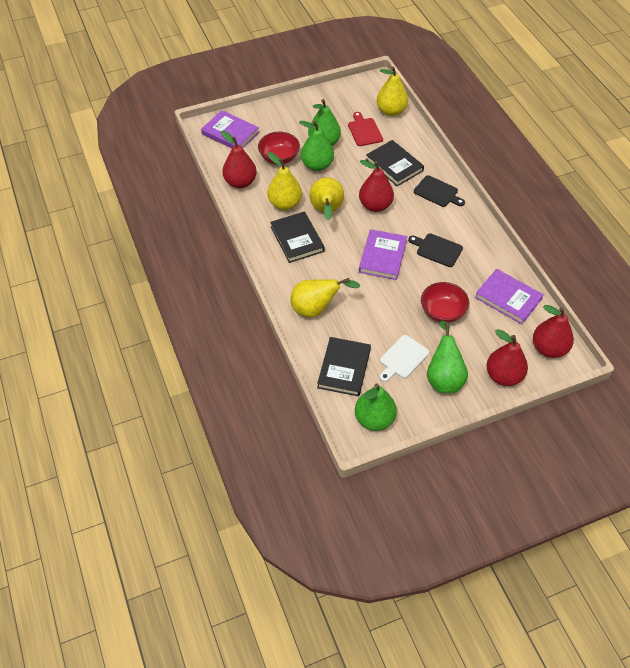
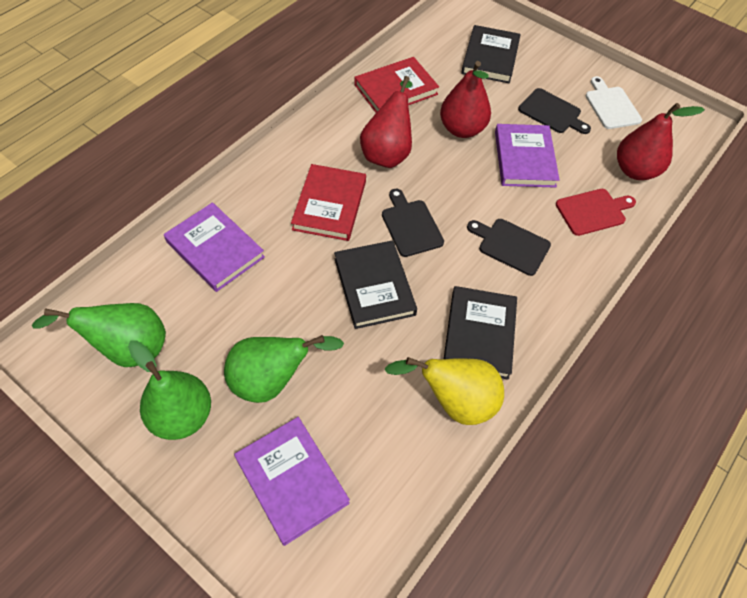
black cutting board: [408,233,463,267] [414,175,465,207] = 2 -> [382,189,444,257] [467,219,551,276] [518,88,591,134] = 3
green pear: [299,121,334,171] [308,99,341,146] [355,383,397,431] [427,320,468,393] = 4 -> [32,303,166,367] [128,340,211,440] [224,335,344,403] = 3
red book: none = 0 -> [291,164,366,241] [354,57,439,113] = 2
red bowl: [258,132,300,165] [421,282,469,323] = 2 -> none = 0
red pear: [221,131,257,188] [359,160,394,212] [486,329,528,386] [533,305,574,358] = 4 -> [360,76,413,168] [440,61,491,138] [617,103,705,180] = 3
yellow pear: [267,152,302,210] [290,278,361,317] [309,177,344,220] [377,66,408,116] = 4 -> [384,357,504,425] = 1

